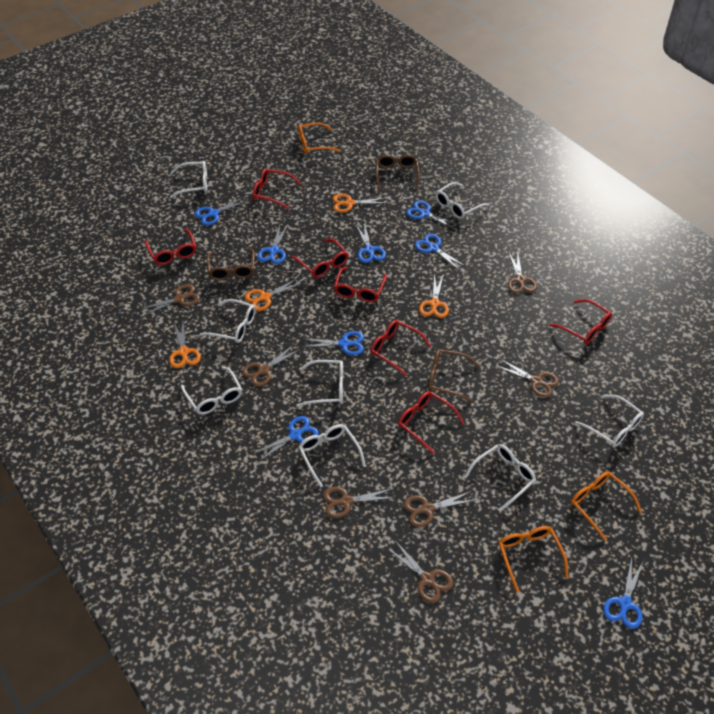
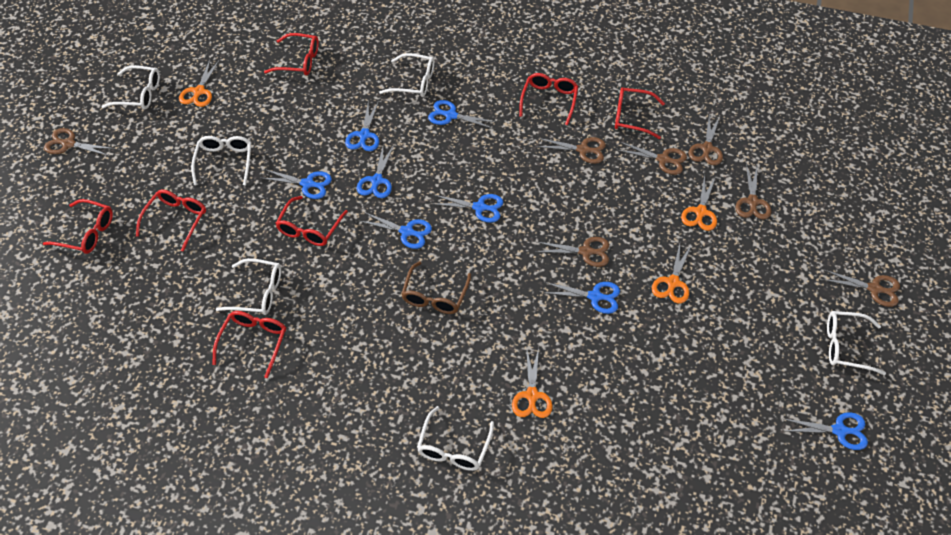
brown glasses: [207,249,255,280] [376,154,420,190] [428,349,480,402] = 3 -> [401,261,471,314] = 1
orange glasses: [298,123,340,154] [498,526,568,593] [571,472,642,541] = 3 -> none = 0
white glasses: [170,161,207,198] [181,367,242,415] [200,299,256,343] [297,360,343,407] [298,424,366,488] [436,182,490,219] [464,444,536,512] [575,395,644,447] = 8 -> [101,65,160,109] [191,136,251,186] [216,258,281,315] [379,53,434,97] [417,406,494,471] [827,311,886,375] = 6

